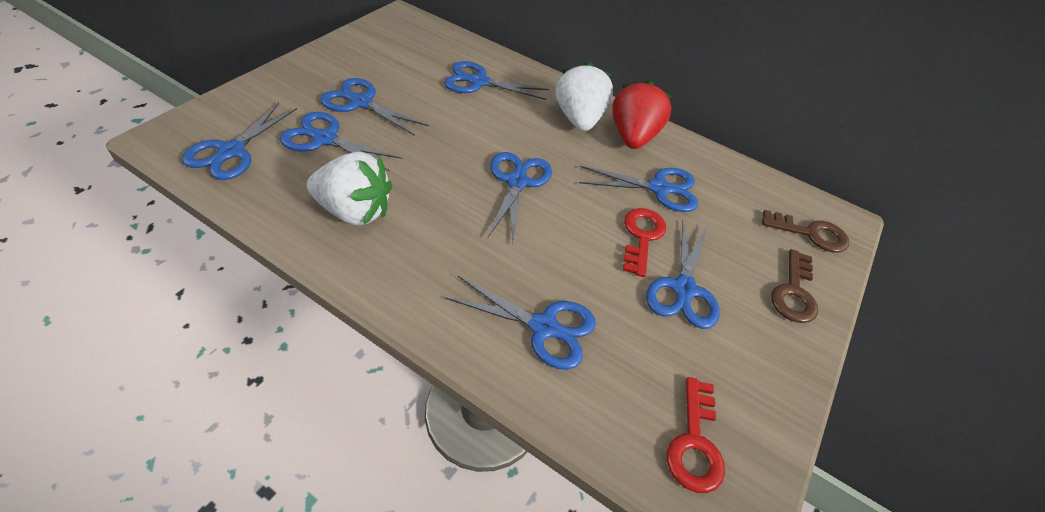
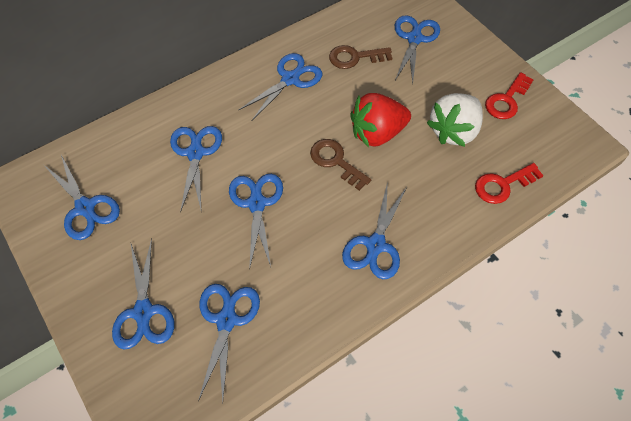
white strawberry: [307,152,392,225] [556,62,613,131] = 2 -> [427,93,483,147] = 1

